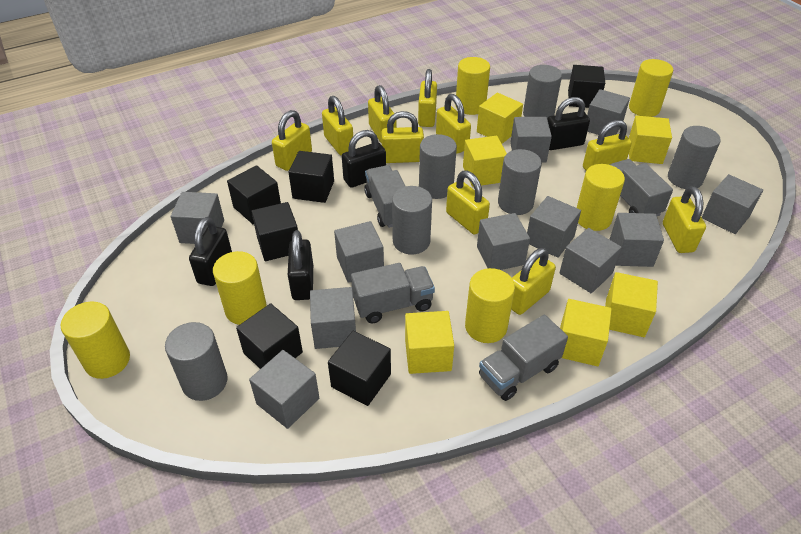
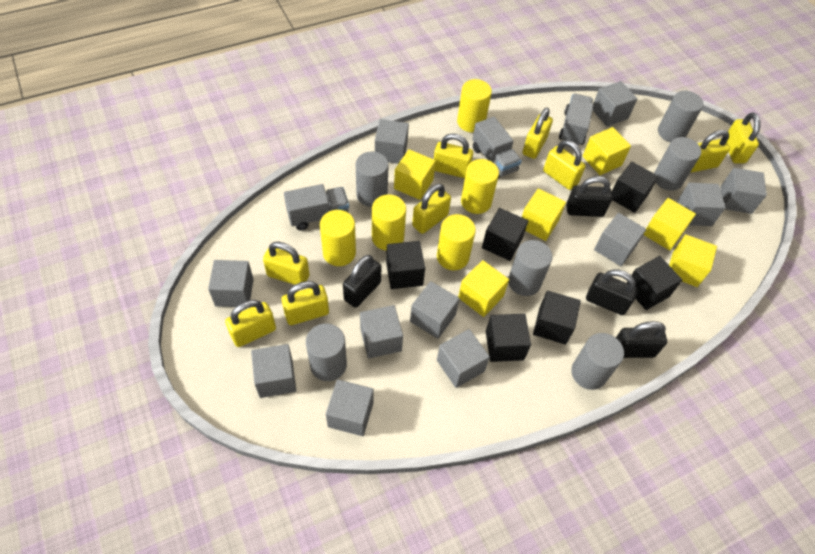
grey truck: [351,263,435,323] [364,165,406,228] [479,315,568,401] [610,159,673,216] = 4 -> [284,184,349,231] [472,117,522,178] [559,94,594,145] = 3
yellow cylinder: [61,302,130,379] [213,251,267,325] [456,57,490,115] [465,268,515,343] [577,164,625,231] [629,59,673,117] = 6 -> [320,210,356,266] [372,195,406,251] [437,214,476,270] [457,79,492,132] [461,159,499,214] = 5
yellow padlock: [272,110,312,171] [322,96,353,155] [368,85,396,144] [381,111,424,163] [418,69,437,127] [436,94,471,153] [446,171,490,234] [511,248,556,315] [583,120,632,170] [663,186,706,253] = 10 -> [225,300,276,347] [263,242,309,285] [281,281,329,325] [412,184,451,234] [434,133,473,178] [523,108,553,159] [543,140,586,190] [690,130,730,173] [727,113,761,163] = 9

